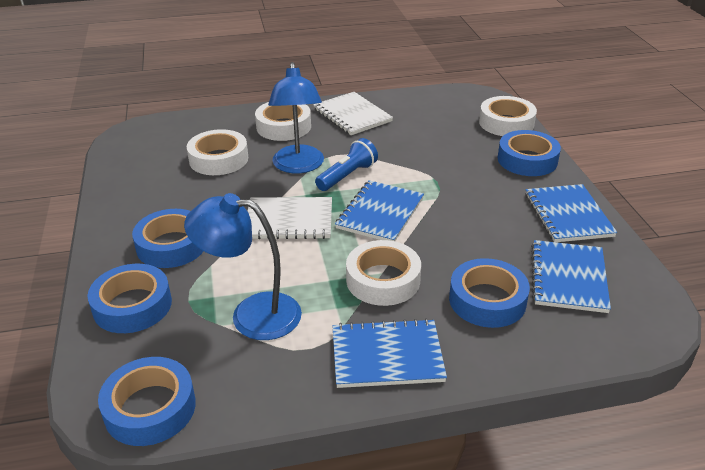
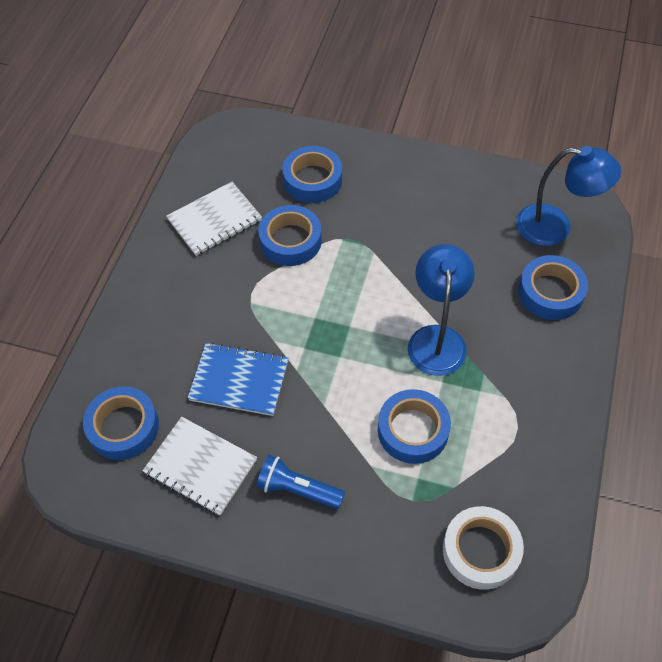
blue notebook: [333,319,447,388] [335,180,424,241] [525,184,617,242] [531,240,611,313] = 4 -> [188,343,289,416] = 1
white tape: [187,129,248,175] [255,102,311,141] [346,240,421,306] [479,96,537,136] = 4 -> [443,506,524,590] = 1

